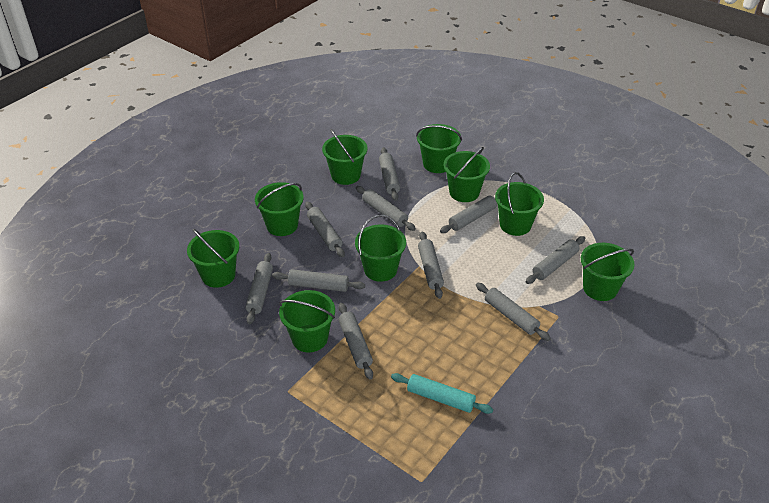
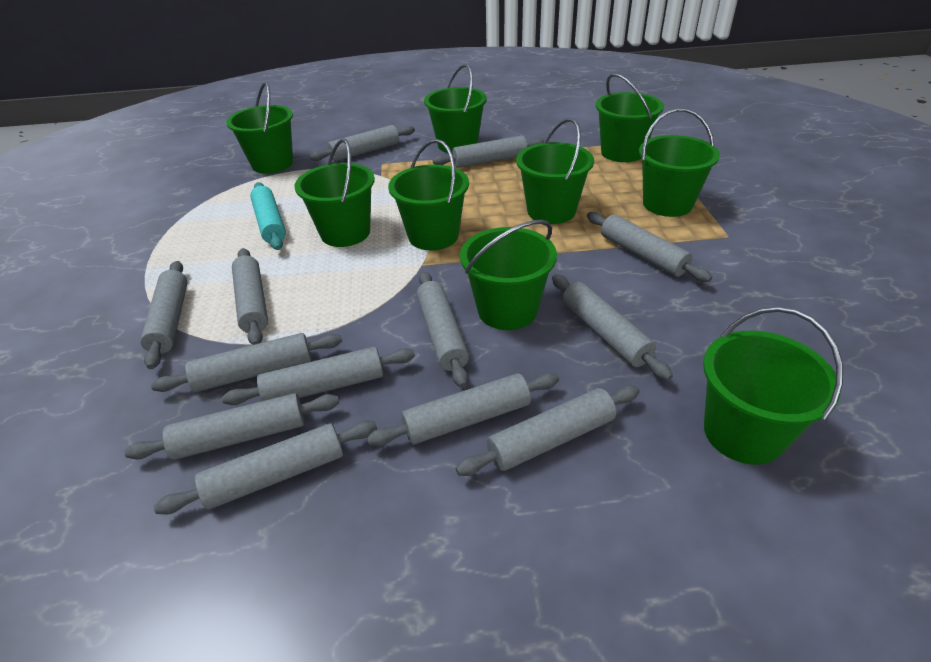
grey rolling pin: [245,253,273,324] [272,269,365,292] [305,202,345,257] [339,303,373,380] [356,186,416,231] [379,147,400,201] [418,232,444,299] [440,195,497,233] [476,283,551,341] [526,236,585,284] = 10 -> [125,393,339,460] [140,261,188,369] [151,333,342,392] [154,420,377,514] [222,347,415,405] [232,248,268,345] [310,125,415,161] [367,373,559,446] [417,271,469,388] [433,136,545,168] [456,385,640,476] [552,274,673,381] [587,212,712,282] = 13

